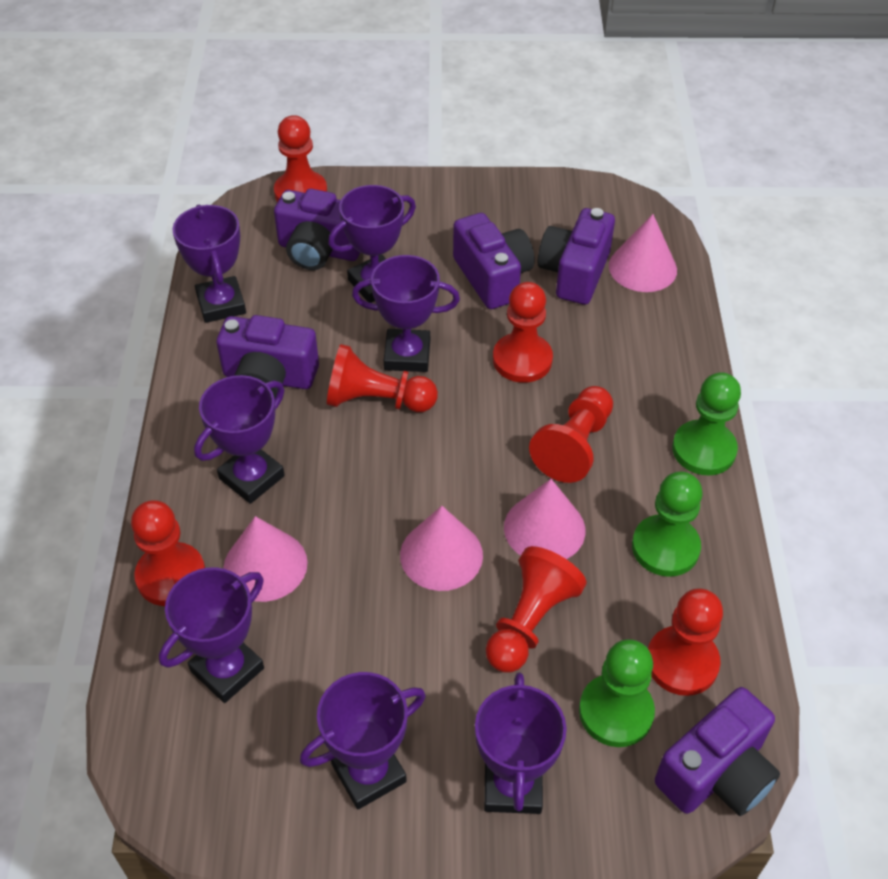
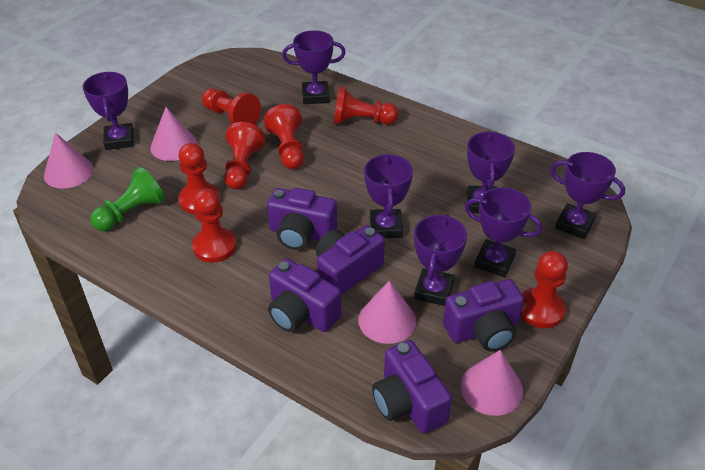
green pawn: [579,639,655,747] [632,472,702,577] [672,372,741,475] = 3 -> [90,167,165,231] = 1

